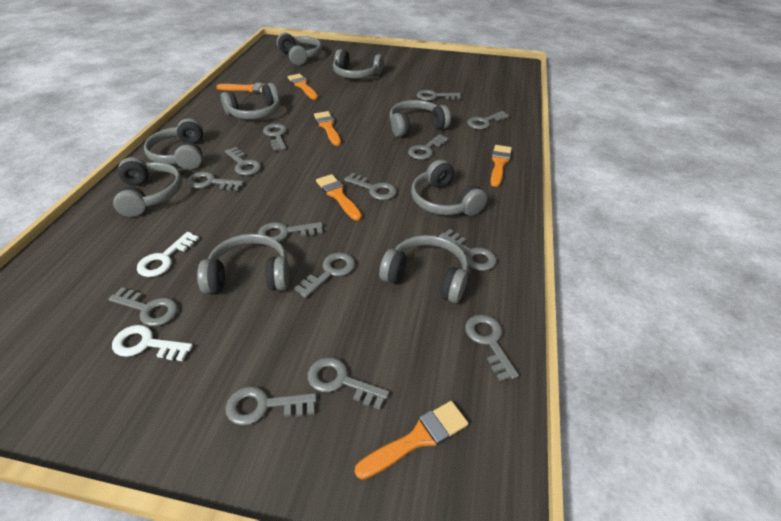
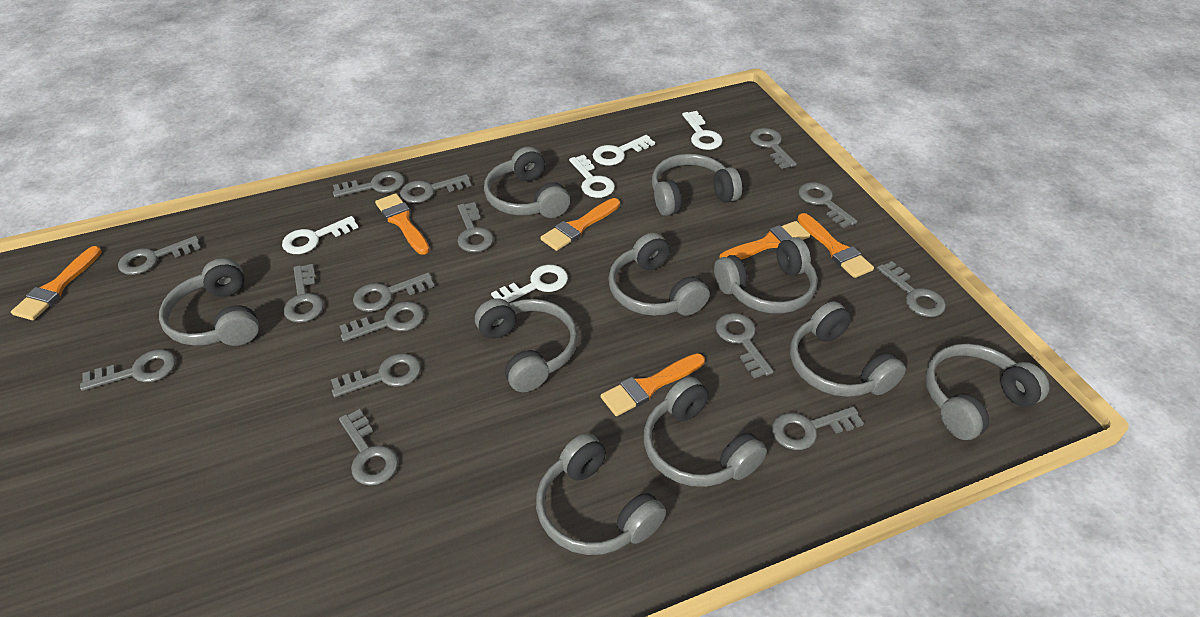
grey headphones: [113,157,182,217] [144,118,203,170] [197,233,289,294] [221,83,280,120] [276,33,322,65] [333,49,384,79] [379,235,469,303] [389,100,451,137] [411,160,487,216] = 9 -> [159,258,259,346] [475,298,578,392] [484,147,570,218] [536,433,666,555] [608,233,710,316] [644,377,767,487] [652,154,742,216] [714,237,818,314] [790,301,906,397] [925,344,1049,440] = 10
grey key: [108,287,178,326] [187,172,244,191] [225,147,261,175] [225,386,317,425] [258,222,323,242] [263,123,287,151] [294,252,355,298] [307,357,389,410] [344,173,397,200] [408,134,449,160] [416,90,461,101] [439,229,497,271] [465,314,519,381] [467,111,510,129] = 14 -> [80,349,176,391] [118,236,200,275] [284,264,324,323] [331,353,421,397] [333,171,404,197] [339,409,398,486] [340,301,424,342] [353,272,435,312] [400,174,471,203] [458,202,494,252] [715,313,774,378] [750,128,797,169] [772,406,864,450] [799,182,858,228] [877,261,946,317] = 15
white key: [112,325,193,361] [137,232,199,277] = 2 -> [282,216,358,254] [491,265,568,302] [569,155,615,198] [593,135,655,166] [682,111,723,150] = 5

